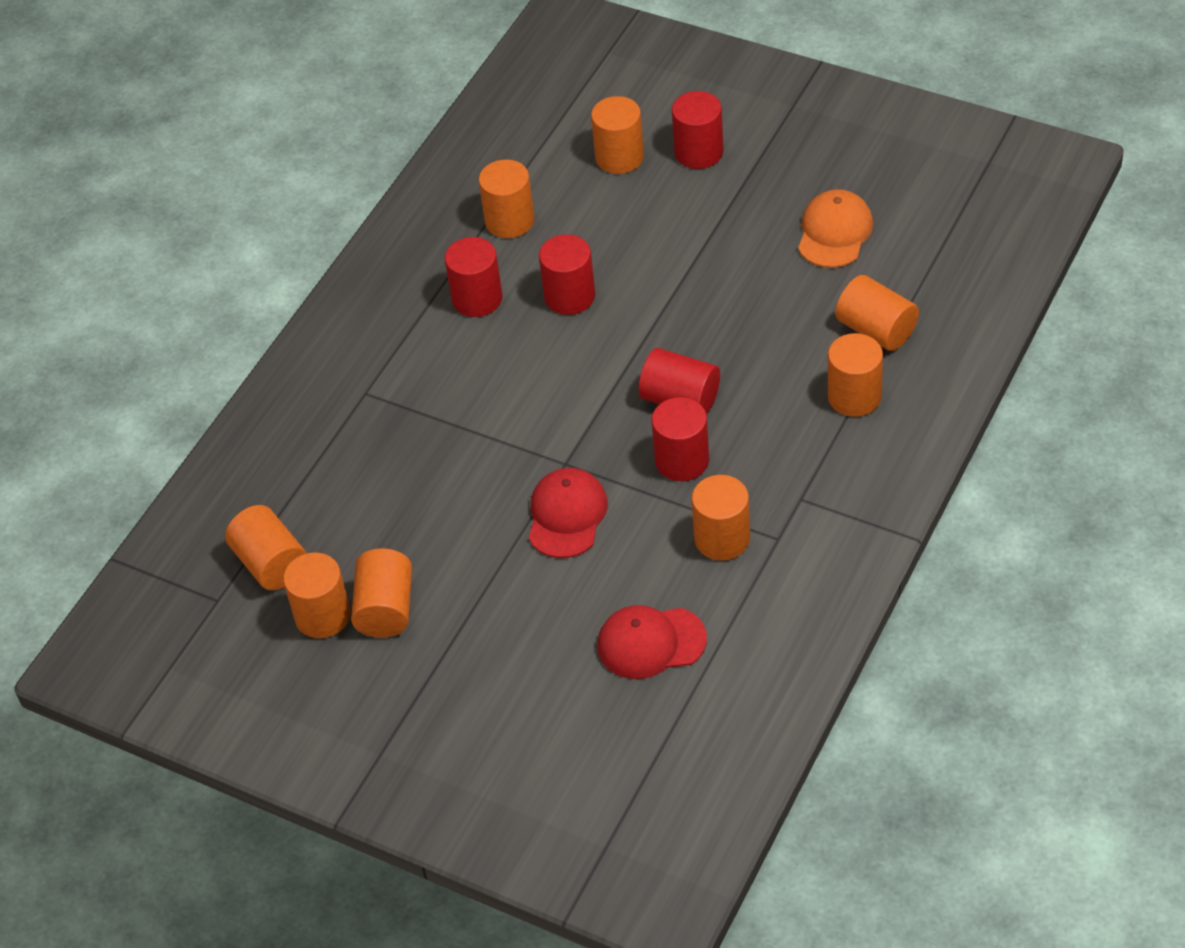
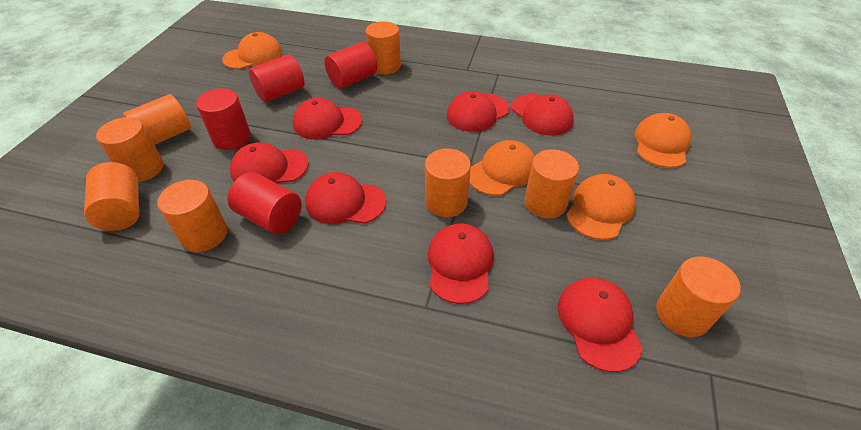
orange cap: [798,189,873,268] = 1 -> [222,32,282,69] [469,140,535,196] [566,174,636,240] [635,113,692,168] = 4
red cap: [529,468,608,558] [598,605,707,679] = 2 -> [230,142,309,183] [293,98,362,139] [305,172,386,224] [428,224,494,304] [447,91,510,132] [511,94,574,136] [558,277,643,372] = 7
red cylinder: [444,237,503,317] [539,234,595,315] [639,348,720,414] [652,397,709,481] [672,91,724,169] = 5 -> [196,88,251,150] [228,172,302,234] [249,55,305,102] [324,42,377,89] = 4

